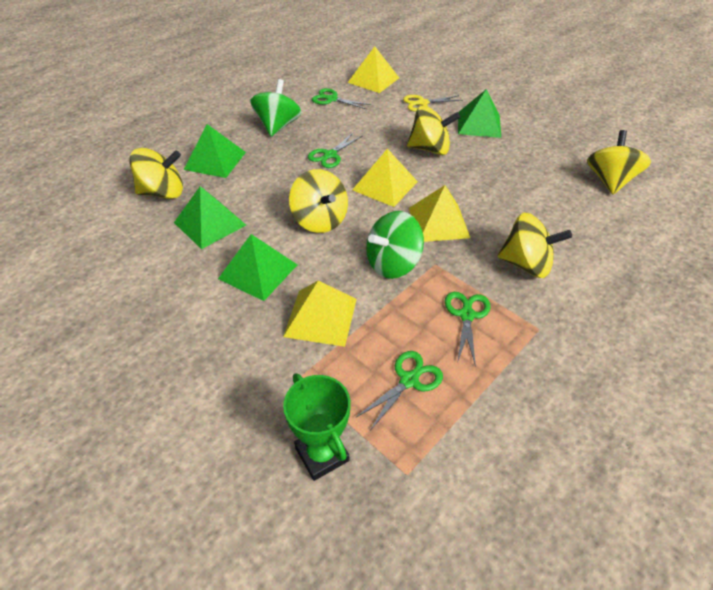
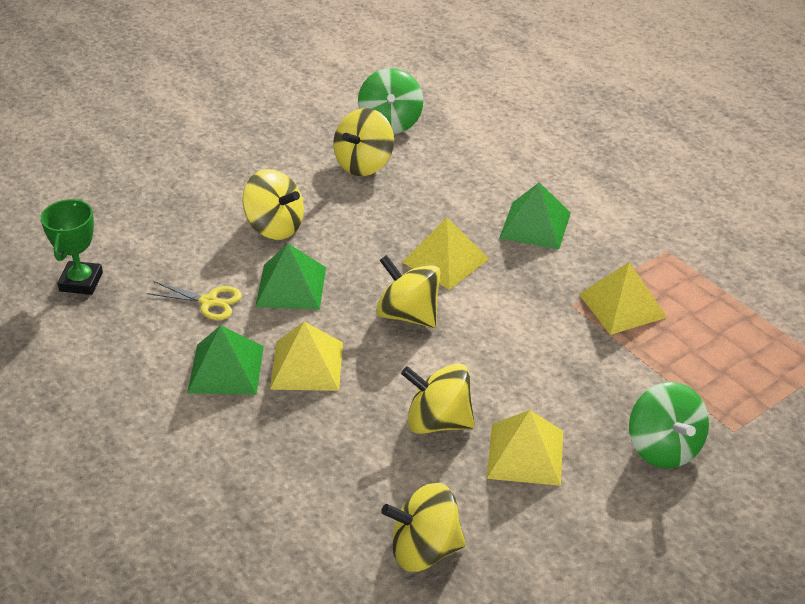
green pyramid: [174,186,246,249] [184,124,246,178] [218,234,298,301] [458,89,501,138] = 4 -> [187,325,264,395] [255,243,326,310] [499,182,571,249] = 3
green scissors: [308,133,362,168] [312,88,371,109] [356,351,443,429] [445,292,491,367] = 4 -> none = 0

